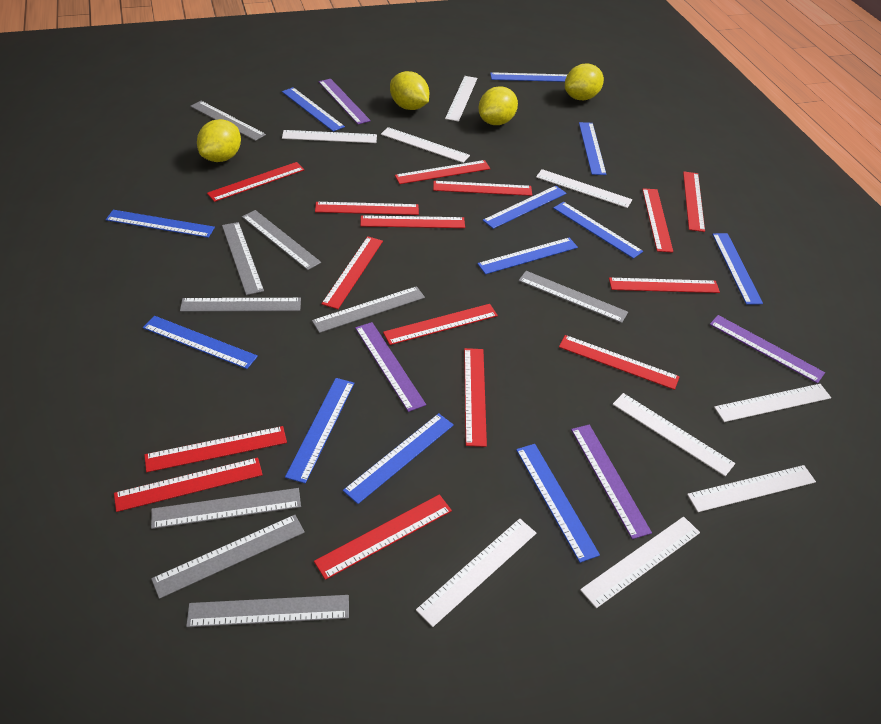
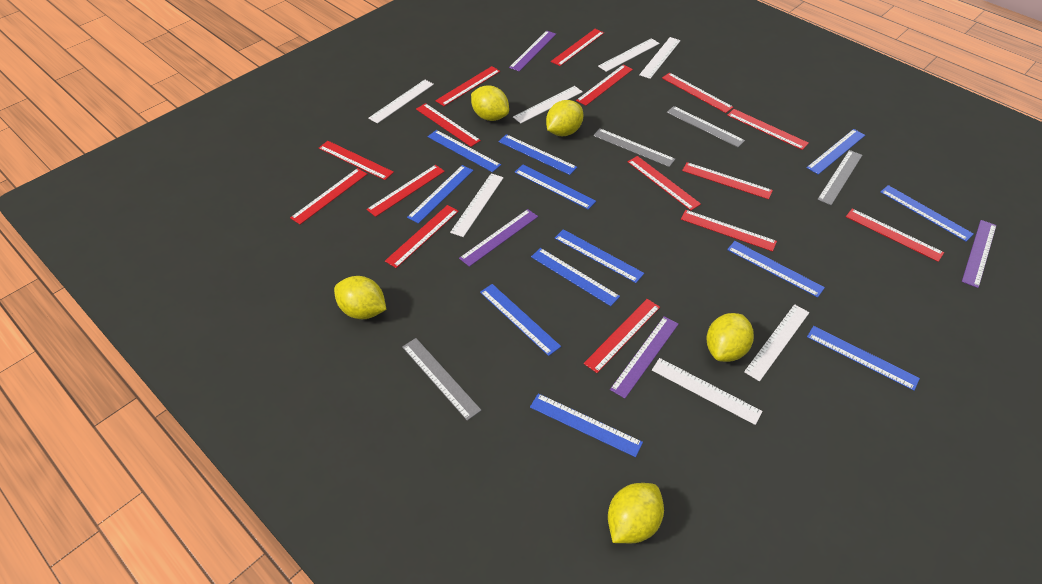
grey ruler: [151,488,301,529] [151,515,305,599] [180,298,301,312] [186,595,349,627] [190,101,266,141] [222,222,264,295] [242,210,321,270] [312,286,425,333] [519,271,628,323] = 9 -> [402,338,481,421] [593,128,675,167] [667,106,745,147] [817,150,862,205] = 4
white ruler: [282,130,377,143] [381,127,470,163] [416,519,536,627] [445,76,477,122] [536,169,633,208] [580,517,700,608] [613,393,735,476] [687,465,816,512] [714,384,831,422] = 9 -> [368,80,434,124] [450,173,504,237] [513,86,583,124] [598,38,660,72] [639,37,681,79] [652,358,763,425] [744,304,809,382] = 7
yellow lemon: [197,119,241,162] [390,71,429,110] [478,87,518,125] [565,64,604,100] = 4 -> [334,276,386,319] [471,85,509,121] [546,100,583,136] [608,483,664,543] [706,313,754,362] = 5

